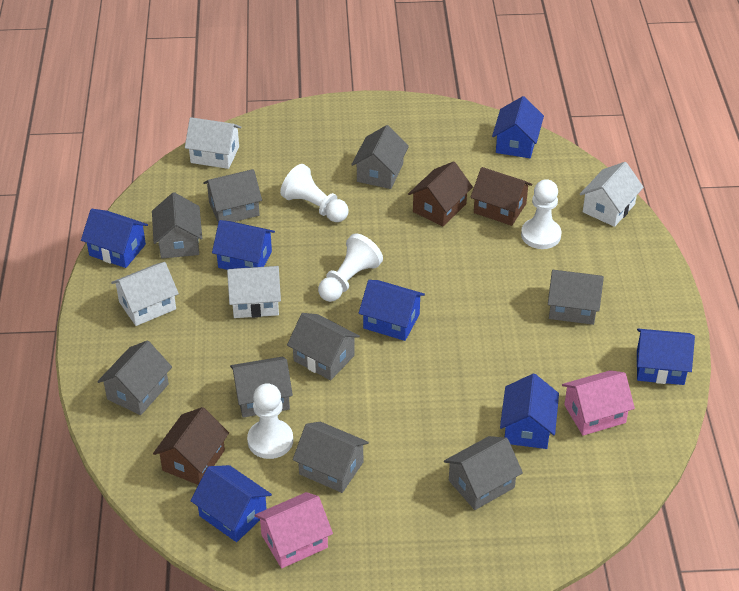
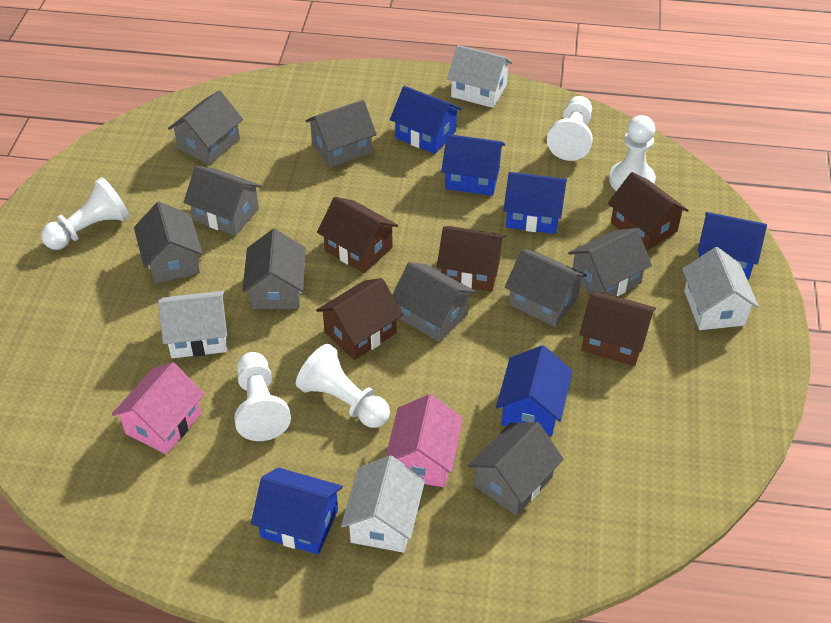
blue house: [81,209,148,268] [190,465,272,542] [212,220,275,270] [359,280,425,341] [492,96,544,158] [500,373,559,449] [637,329,695,385] = 7 -> [251,468,343,555] [390,86,462,154] [441,134,505,196] [496,345,573,436] [504,172,567,234] [698,212,767,279] = 6
brown house: [153,407,229,485] [408,161,473,226] [470,167,532,226] = 3 -> [316,278,403,360] [317,197,398,273] [437,226,506,292] [579,291,656,366] [608,172,689,251] = 5
white pawn: [247,383,293,459] [280,164,349,222] [318,233,383,302] [521,179,562,249] = 4 -> [41,177,129,250] [234,352,291,441] [296,344,390,428] [547,96,593,161] [609,115,656,191] = 5

